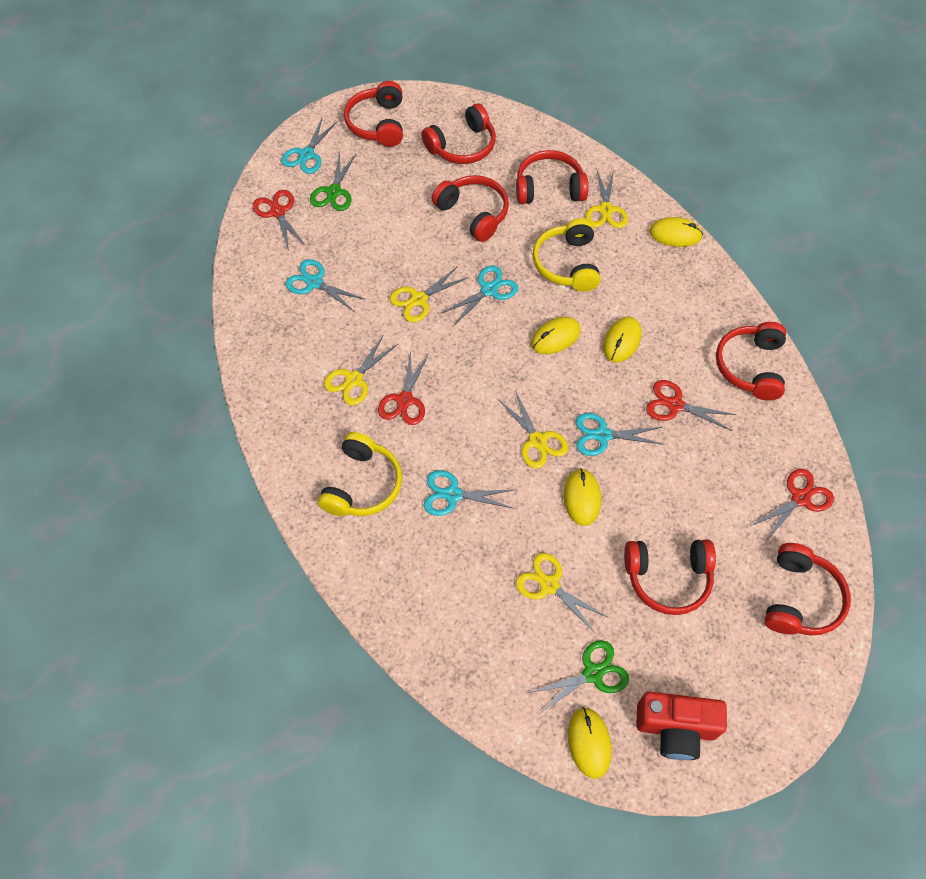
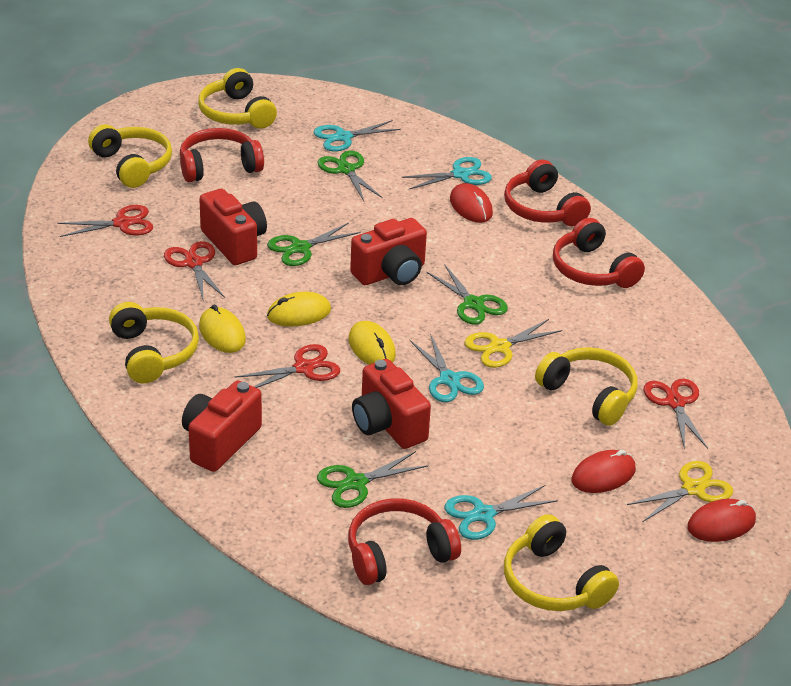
green scissors: [310,152,356,211] [528,640,629,714] = 2 -> [267,223,360,266] [317,151,383,201] [317,451,428,508] [427,264,508,325] = 4
red camera: [636,692,727,760] = 1 -> [182,380,262,472] [199,189,267,265] [350,218,427,285] [352,359,431,449] = 4
red headphones: [344,81,403,147] [421,103,496,164] [432,175,509,242] [516,150,588,204] [624,540,716,615] [716,322,786,401] [764,543,851,636] = 7 -> [180,128,264,182] [348,498,461,585] [504,159,591,226] [553,218,645,288] = 4
red mouse: none = 0 -> [450,183,493,223] [571,450,636,493] [687,499,756,542] = 3
turquoise scissors: [281,117,337,174] [285,259,366,312] [424,470,515,516] [442,266,518,325] [576,413,665,456] = 5 -> [314,120,401,152] [401,157,492,189] [409,333,484,402] [444,485,558,540] = 4
yellow headphones: [318,432,402,516] [533,218,600,292] = 2 -> [88,124,172,188] [109,302,199,384] [198,68,277,129] [504,514,619,611] [535,347,638,426] = 5
yellow mouse: [531,317,581,354] [564,468,601,526] [568,707,612,779] [603,317,642,362] [649,217,703,247] = 5 -> [199,304,246,353] [267,292,331,326] [349,321,396,365] = 3
yellow scissors: [324,336,398,405] [390,266,469,322] [498,391,568,468] [516,553,609,634] [585,170,628,228] = 5 -> [464,319,562,368] [627,461,733,522] = 2

